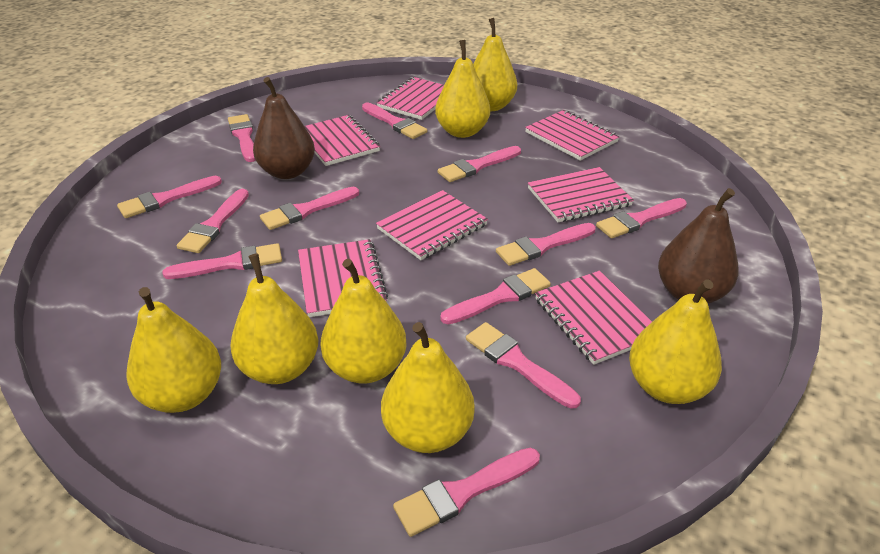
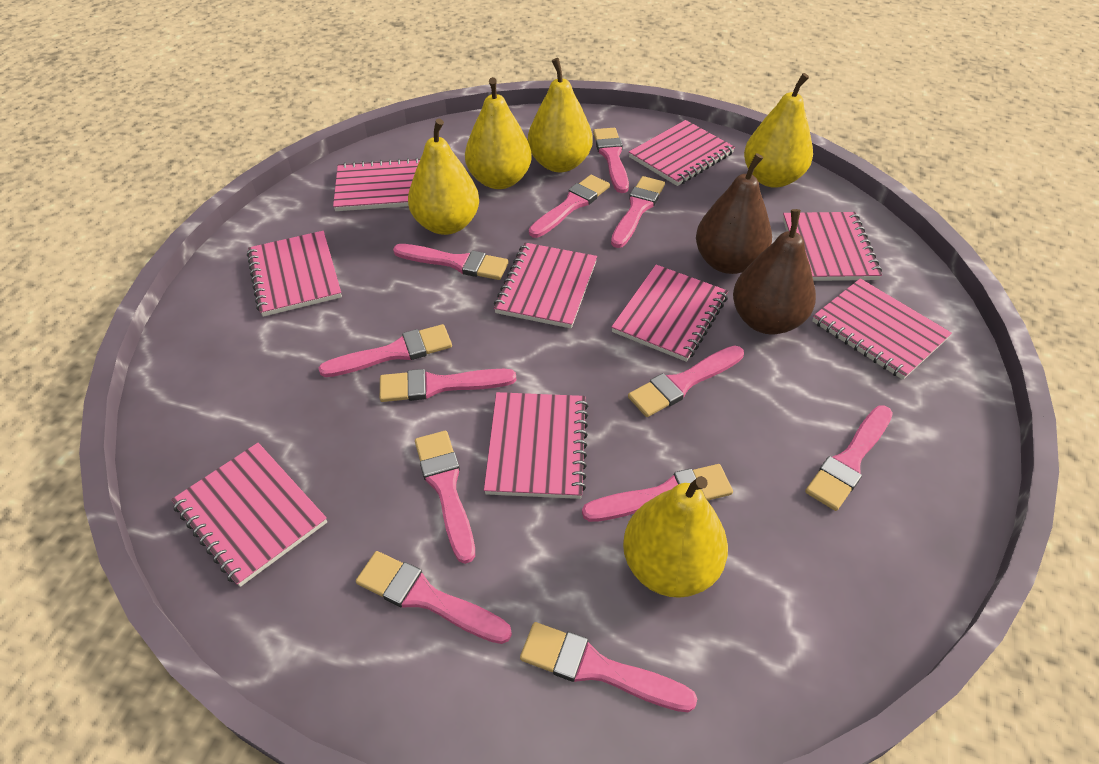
pink notebook: [298,239,388,317] [305,115,380,166] [376,77,444,120] [376,190,488,260] [525,110,619,161] [528,167,634,222] [535,271,652,365] = 7 -> [171,443,327,587] [247,231,342,317] [333,157,420,211] [484,392,588,499] [494,242,597,328] [611,265,728,362] [629,120,735,186] [783,212,882,281] [812,278,952,380] = 9
yellow pear: [127,287,221,413] [230,253,318,384] [320,259,407,384] [381,322,475,453] [435,40,490,138] [473,18,517,111] [629,279,722,404] = 7 -> [408,118,479,235] [465,77,532,189] [528,58,593,172] [623,476,728,598] [744,73,813,188] = 5

